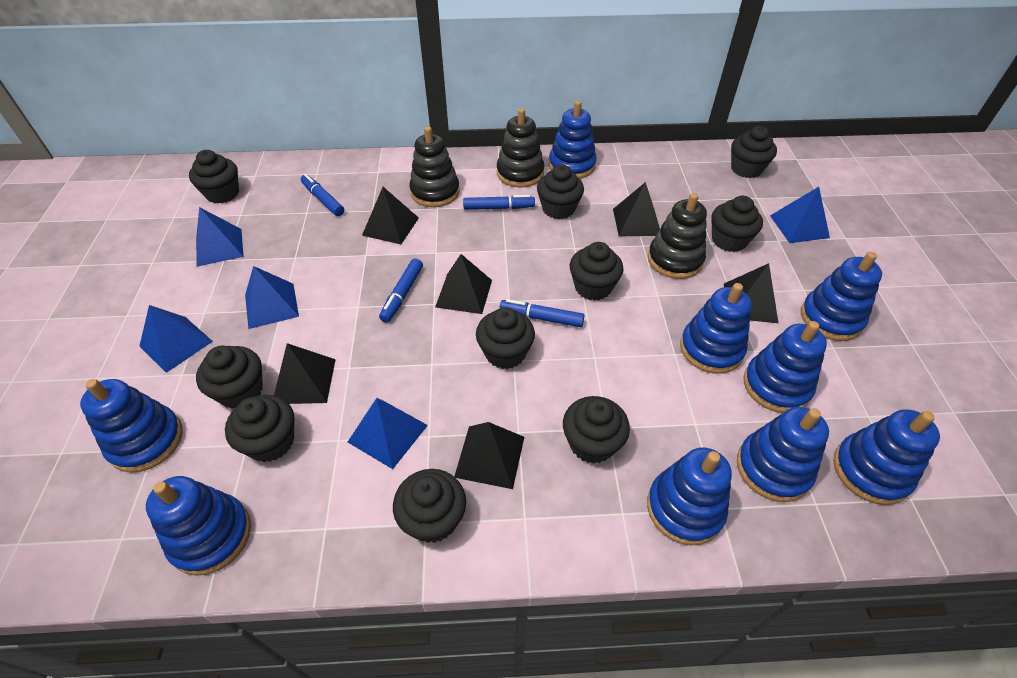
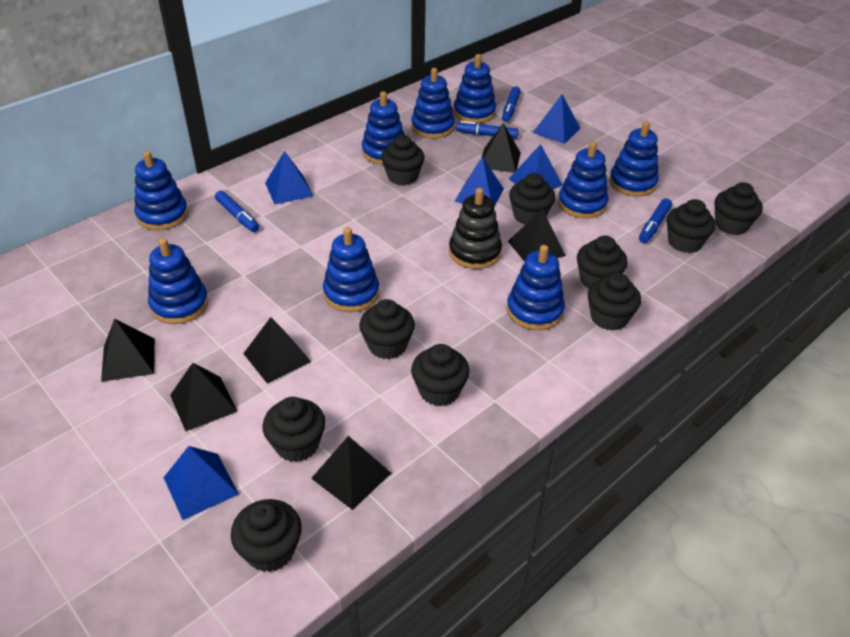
black stacking toy: [409,126,460,207] [497,108,544,187] [648,193,707,279] = 3 -> [449,188,502,269] = 1

